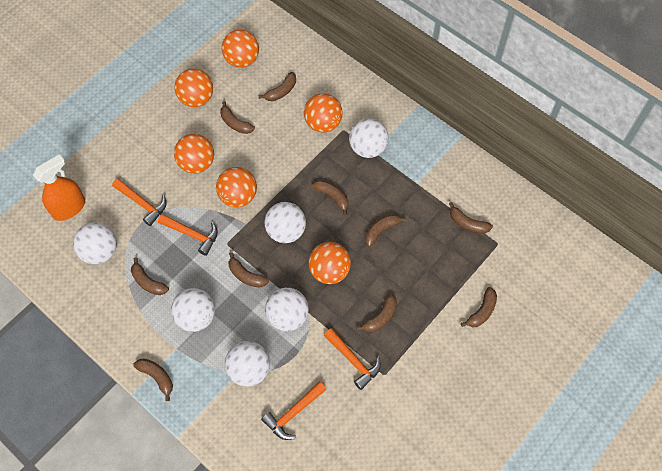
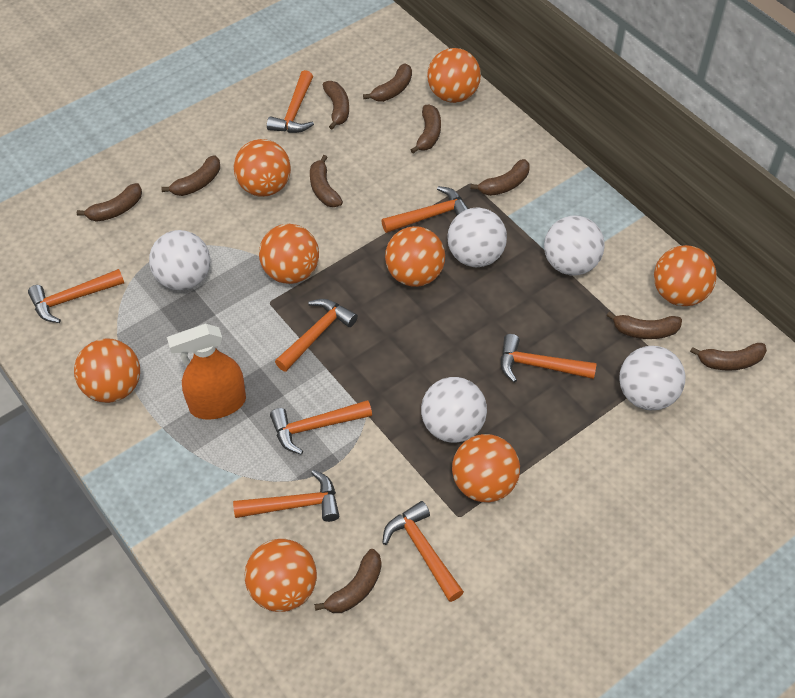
orange ball: [174,69,213,107] [174,134,214,174] [216,167,257,207] [222,30,259,68] [304,93,343,133] [308,242,351,284] = 6 -> [74,338,140,403] [234,139,291,197] [244,539,317,612] [259,224,319,284] [385,226,445,287] [427,48,481,103] [452,434,520,503] [654,245,716,306] = 8
orange hammer: [112,179,166,226] [158,214,218,256] [261,381,326,440] [324,328,381,390] = 4 -> [28,269,124,323] [233,470,339,522] [267,70,314,133] [270,400,372,455] [275,299,358,372] [381,186,469,233] [382,501,464,602] [501,334,597,383] = 8
white ball: [73,222,117,264] [171,288,215,332] [225,341,270,387] [264,202,306,243] [265,288,309,331] [349,118,388,158] = 6 -> [149,230,210,290] [421,377,487,443] [447,208,507,267] [544,216,605,275] [619,346,685,410] = 5

